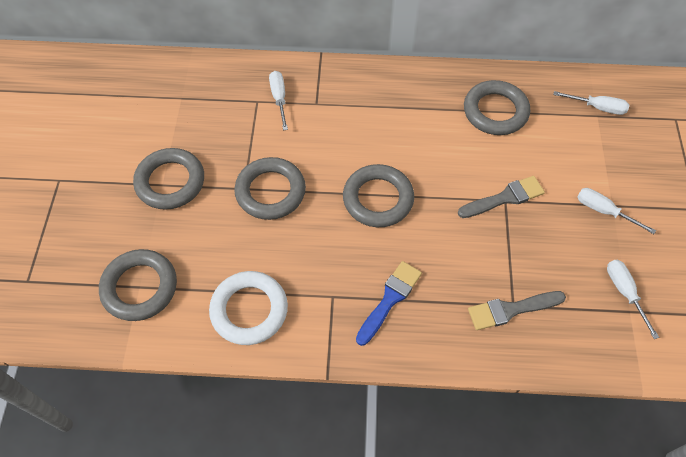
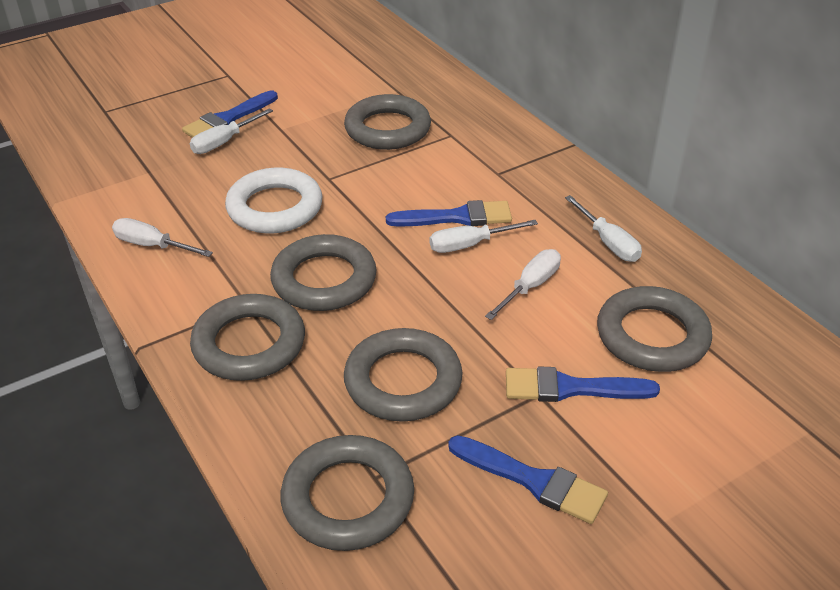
blue brush: [356,261,422,346] = 1 -> [182,90,278,138] [386,200,512,226] [448,435,608,524] [506,367,660,402] = 4
grey brush: [458,176,545,218] [468,291,566,330] = 2 -> none = 0
grey ring: [99,249,177,321] [133,148,204,210] [234,157,306,220] [343,164,414,227] [464,80,530,135] = 5 -> [190,294,305,381] [270,234,377,311] [281,435,414,551] [344,94,431,150] [344,328,463,422] [597,286,712,372] = 6
white screwdriver: [269,71,288,130] [553,91,629,115] [577,188,656,234] [607,260,659,339] = 4 -> [112,218,213,257] [190,108,273,154] [429,220,538,253] [485,249,561,320] [565,195,642,262] = 5

